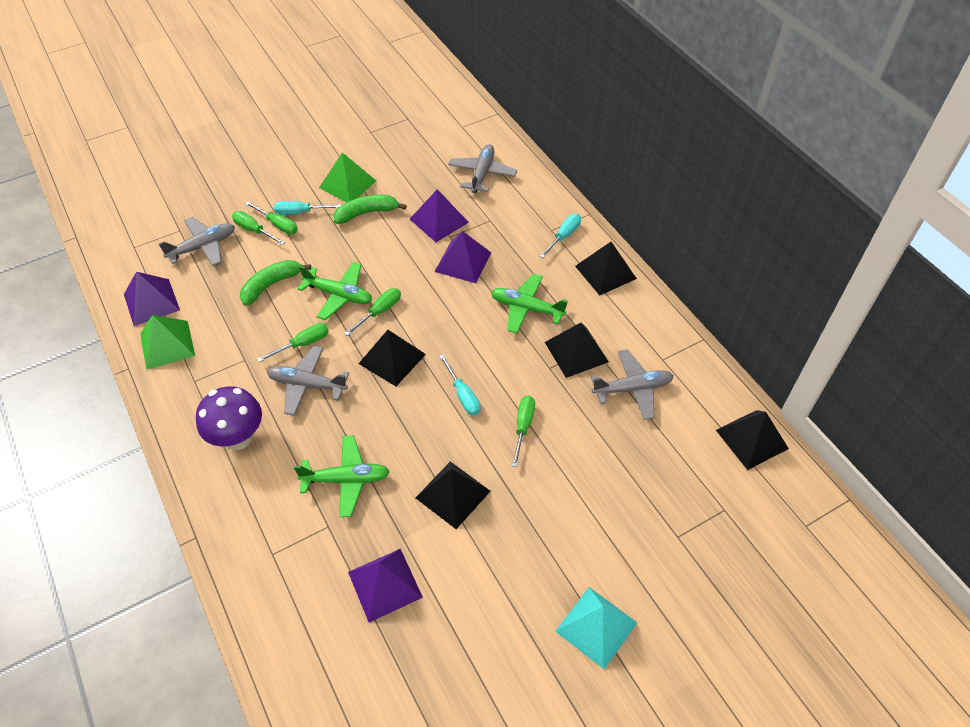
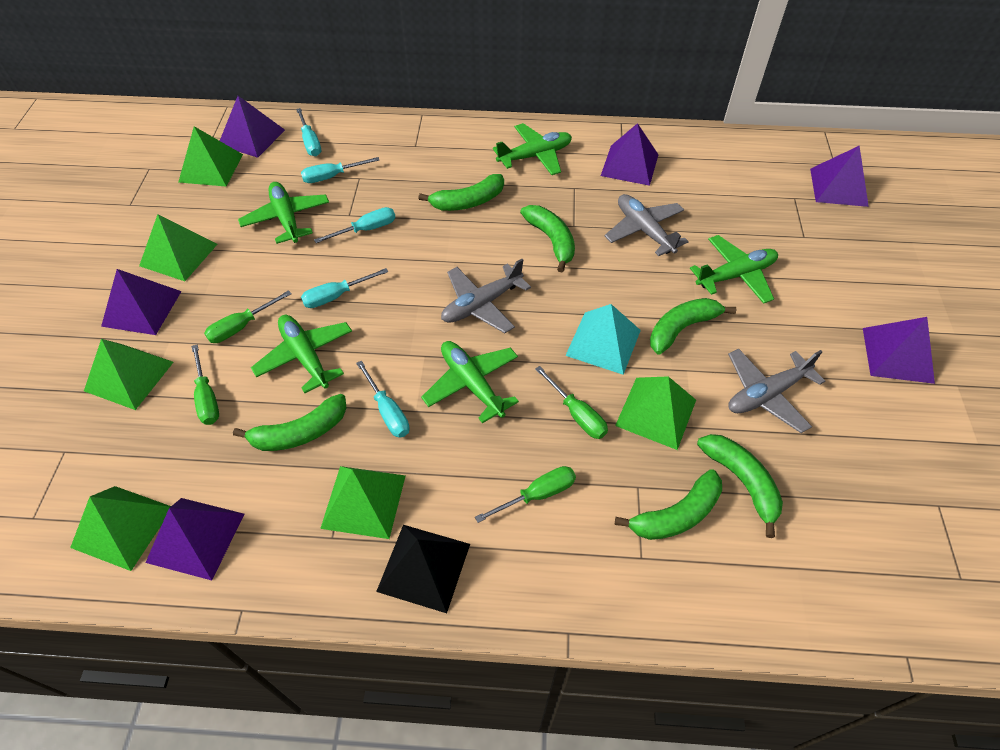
black pyramid: [359,330,426,386] [416,461,490,529] [545,323,609,378] [575,242,637,295] [716,410,789,470] = 5 -> [376,525,470,613] = 1
green banana: [240,260,311,306] [334,195,407,224] = 2 -> [233,394,347,451] [418,174,504,211] [520,205,575,272] [615,469,722,540] [650,298,736,354] [697,434,783,538] = 6
green plane: [294,435,390,517] [298,262,372,320] [491,274,568,334] = 3 -> [238,182,329,244] [251,315,352,393] [421,341,519,423] [493,123,572,175] [690,235,778,304] = 5
green pyramid: [140,315,195,370] [319,152,376,202] = 2 -> [70,486,171,571] [84,339,174,410] [139,214,218,281] [178,126,243,187] [320,466,405,539] [615,376,696,450] = 6
green screwdriver: [232,211,285,245] [245,201,298,234] [257,323,329,362] [344,288,401,336] [512,396,535,467] = 5 -> [191,345,219,425] [204,290,292,343] [475,466,576,523] [535,366,608,439] = 4
grey plane: [159,217,235,266] [267,346,349,416] [448,145,517,193] [591,349,674,420] = 4 -> [441,259,531,333] [605,194,689,256] [728,349,825,433] = 3
purple mushroom: [196,386,262,450] = 1 -> none = 0
purple pyramid: [124,272,180,326] [348,549,423,622] [410,189,469,242] [434,231,491,283] = 4 -> [101,269,182,335] [146,498,244,580] [220,96,285,158] [601,123,658,186] [810,146,869,207] [863,317,935,384] = 6
turquoise screwdriver: [274,201,342,215] [439,355,481,415] [540,214,581,258] = 3 -> [296,108,322,156] [301,157,379,183] [301,268,388,308] [314,207,396,243] [356,361,410,438] = 5

